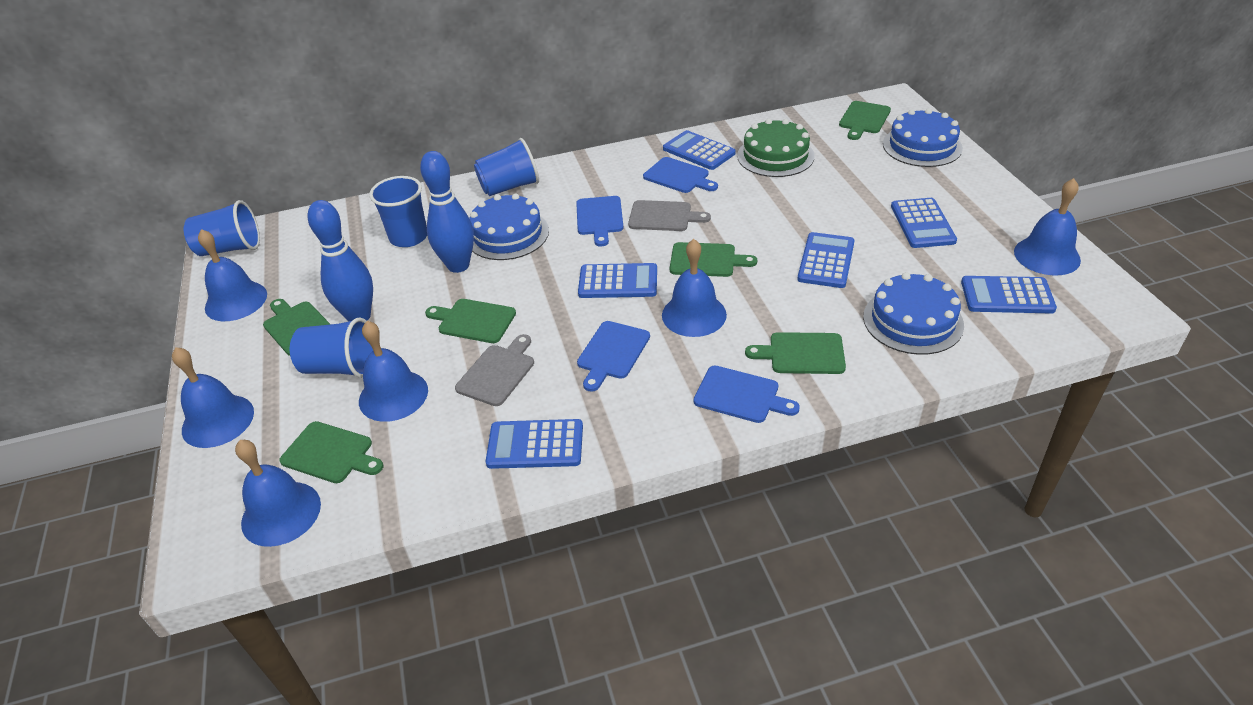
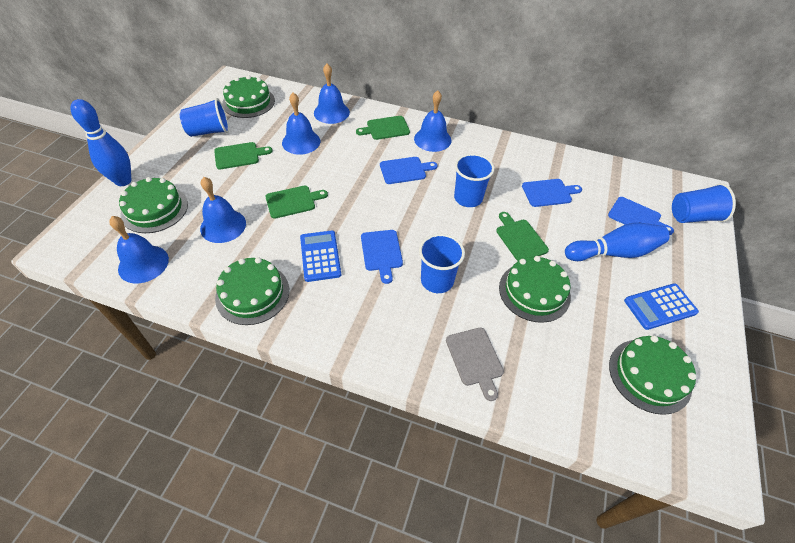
blue bell: [172,347,254,448] [198,229,267,321] [235,440,321,547] [359,321,428,422] [662,239,727,337] [1014,178,1081,275] = 6 -> [109,216,169,283] [200,177,246,243] [282,93,320,155] [314,64,350,124] [414,90,451,152] = 5
blue cake: [469,193,549,260] [863,272,964,355] [883,108,963,167] = 3 -> none = 0
blue calculator: [486,419,583,469] [578,263,657,298] [663,130,736,170] [797,232,855,288] [891,198,957,248] [961,276,1057,314] = 6 -> [300,230,341,282] [624,283,699,330] = 2
green cake: [737,119,815,177] = 1 -> [119,177,188,233] [215,257,289,325] [222,75,275,118] [499,256,571,323] [609,336,696,415] = 5
green cutting board: [263,299,330,356] [279,421,383,483] [425,299,516,343] [670,242,757,277] [745,332,846,374] [839,101,891,140] = 6 -> [214,142,272,170] [265,185,328,219] [356,116,410,140] [496,212,549,261] = 4
grey cutting board: [455,334,534,406] [628,200,711,231] = 2 -> [446,328,504,401] = 1

